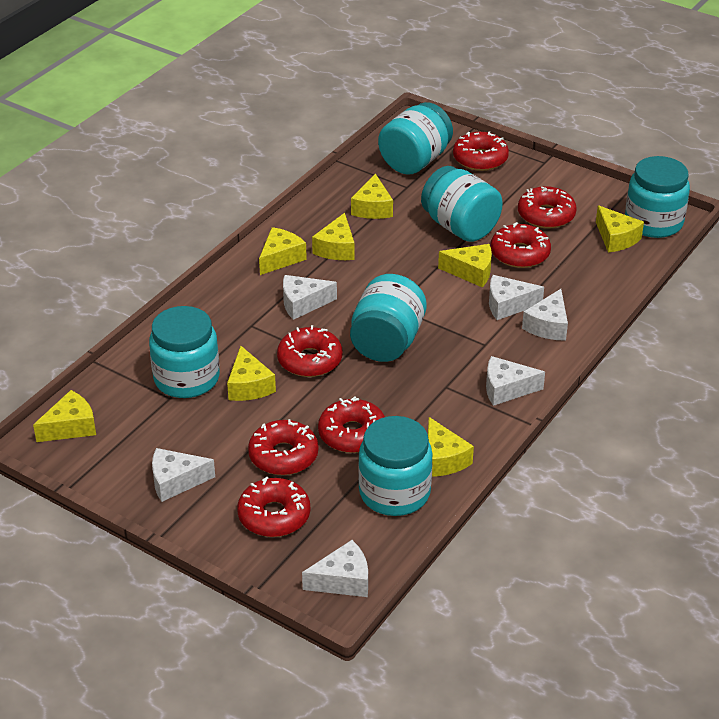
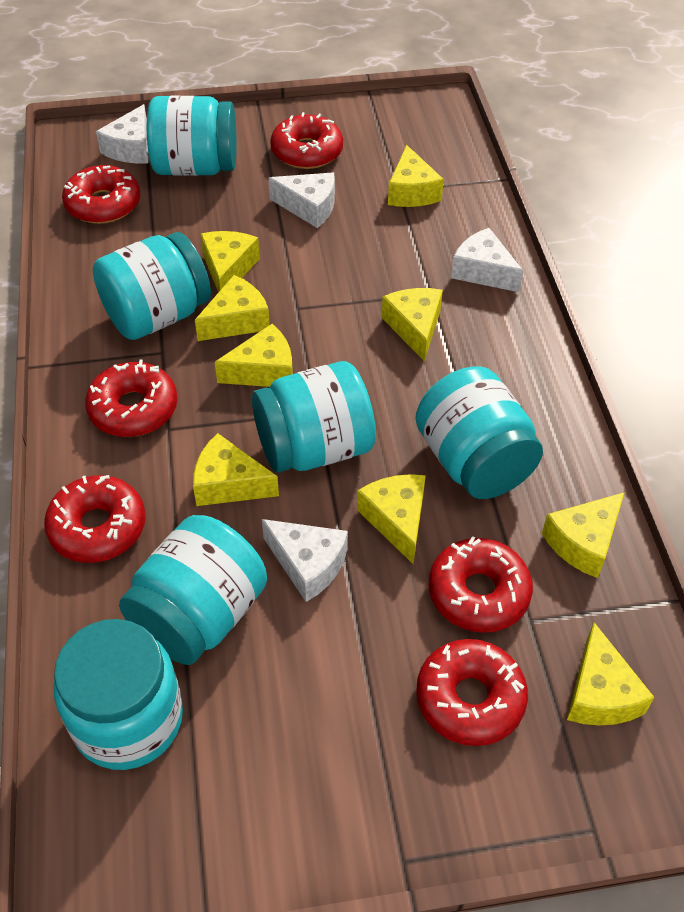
red donut: [237,477,310,537] [248,419,318,475] [277,325,343,377] [318,397,385,453] [453,131,509,171] [491,222,551,268] [518,186,577,229] = 7 -> [44,475,146,563] [62,165,140,224] [85,359,178,437] [270,112,343,169] [416,639,528,746] [429,536,533,633] = 6
white cheese: [152,448,215,502] [283,275,337,320] [302,540,368,597] [486,356,545,406] [489,275,544,320] [522,289,568,341] = 6 -> [96,104,148,164] [262,519,348,602] [269,173,335,228] [451,228,524,292] = 4
yellow cheese: [33,390,96,442] [227,346,276,401] [259,227,307,275] [312,213,355,260] [351,173,393,219] [428,417,474,477] [438,244,492,287] [596,205,644,252] = 8 -> [193,433,279,506] [195,275,270,341] [200,231,260,292] [215,324,293,387] [357,474,426,564] [382,288,443,362] [388,145,444,207] [542,492,625,578] [567,622,654,726] = 9

